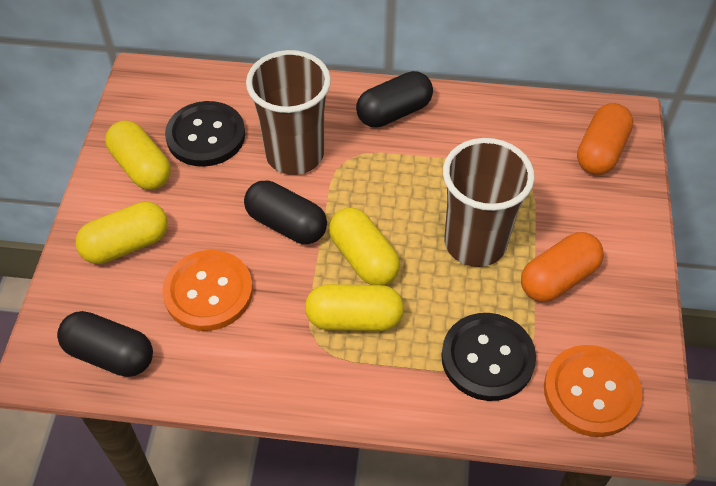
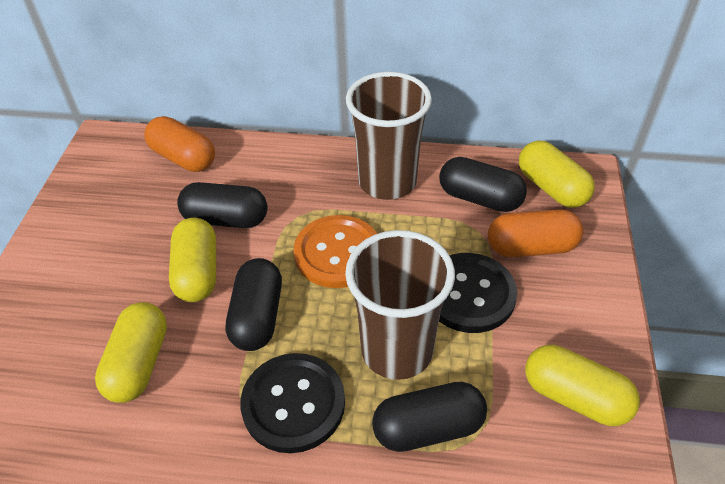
black capsule: [57,311,153,377] [244,180,327,244] [356,71,433,127] = 3 -> [177,182,268,228] [226,258,282,351] [372,382,487,452] [439,157,527,212] = 4
orange button: [162,250,253,331] [544,345,643,437] = 2 -> [294,215,377,288] = 1

